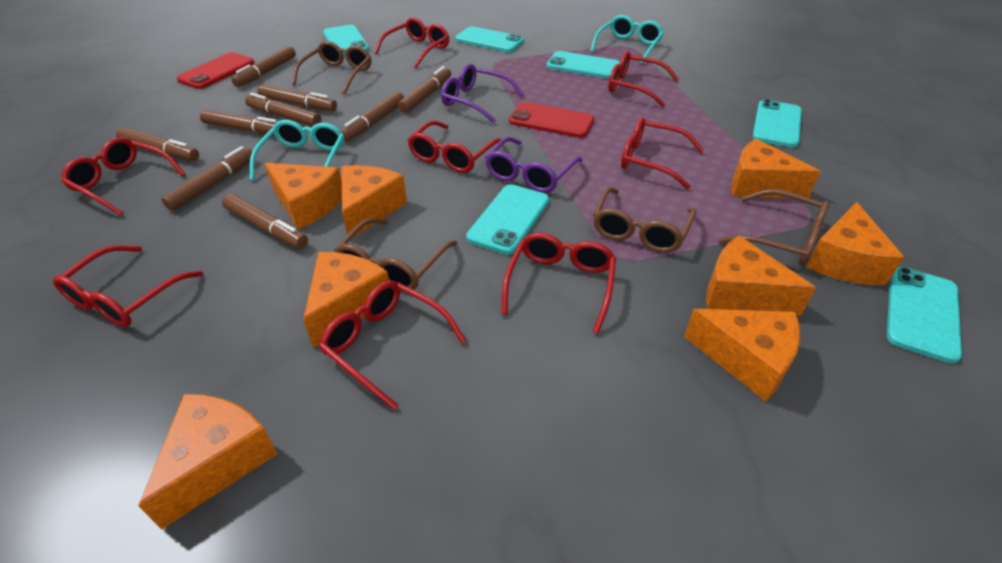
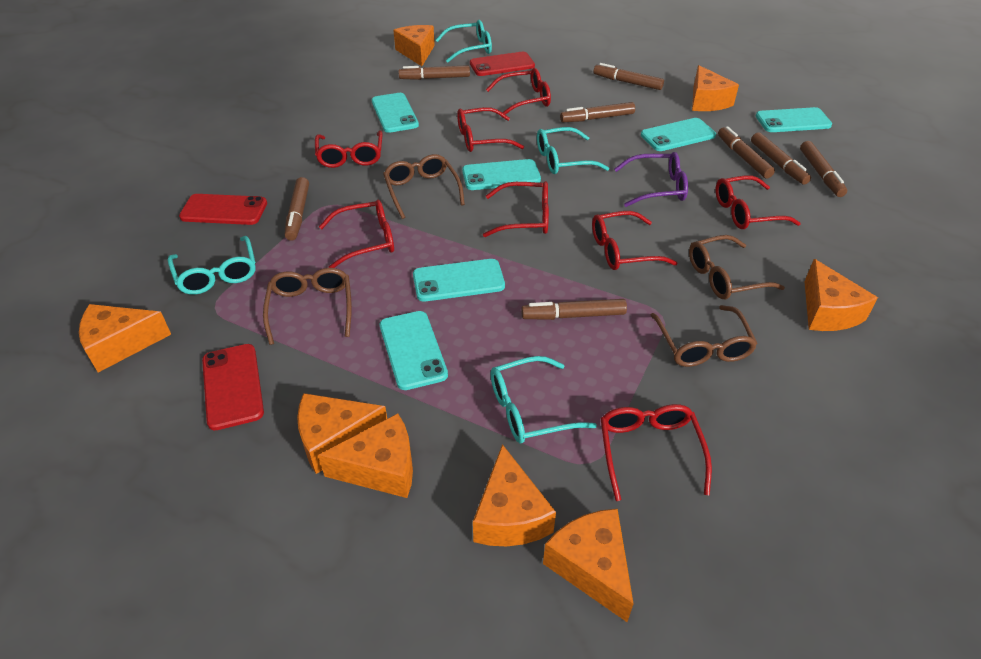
brown marker: [116,127,199,161] [161,146,253,211] [200,109,277,135] [222,194,308,249] [231,46,296,87] [245,93,321,127] [257,84,337,111] [341,91,404,142] [398,66,451,113] = 9 -> [285,177,309,241] [398,65,470,80] [521,299,627,320] [560,102,635,122] [593,63,664,90] [718,126,775,178] [751,132,811,185] [800,141,847,197] = 8
purple glasses: [441,64,524,123] [485,137,583,193] = 2 -> [614,152,688,207] = 1
red phone: [177,52,254,89] [509,102,595,138] = 2 -> [179,194,267,225] [202,344,264,431] [470,52,535,76] = 3
turquoise glasses: [250,120,344,181] [590,15,664,64] = 2 -> [168,236,256,295] [436,20,492,62] [491,356,597,444] [537,127,609,174] = 4

